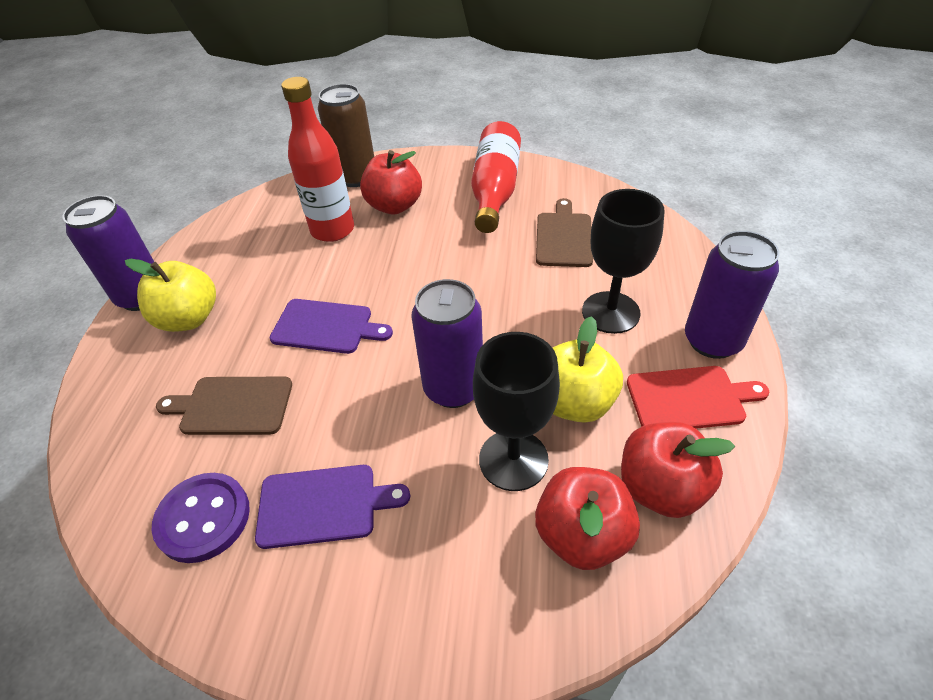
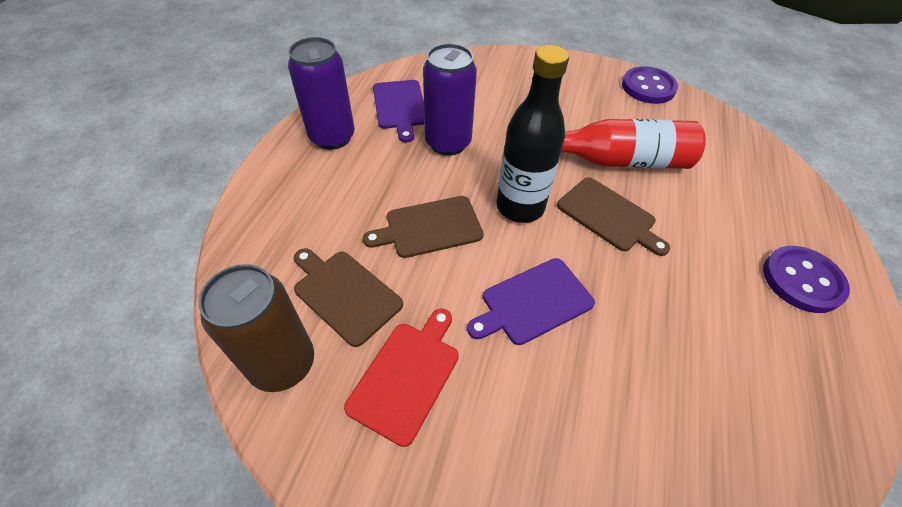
black bottle: none = 0 -> [496,45,569,223] = 1
black goblet: [473,332,560,491] [582,189,665,334] = 2 -> none = 0
brown cutting board: [156,377,292,435] [536,198,593,267] = 2 -> [294,248,403,347] [363,196,484,258] [557,177,670,256] = 3
purple button: [152,473,250,563] = 1 -> [622,66,678,104] [763,246,850,313] = 2
purple can: [63,195,154,311] [411,279,483,408] [685,231,780,359] = 3 -> [288,37,355,150] [423,43,477,156] = 2
red apple: [360,150,422,214] [535,467,640,570] [621,422,735,518] = 3 -> none = 0
red bottle: [281,77,354,242] [471,121,521,233] = 2 -> [561,119,706,169] = 1
yellow apple: [125,259,216,332] [553,316,623,423] = 2 -> none = 0

